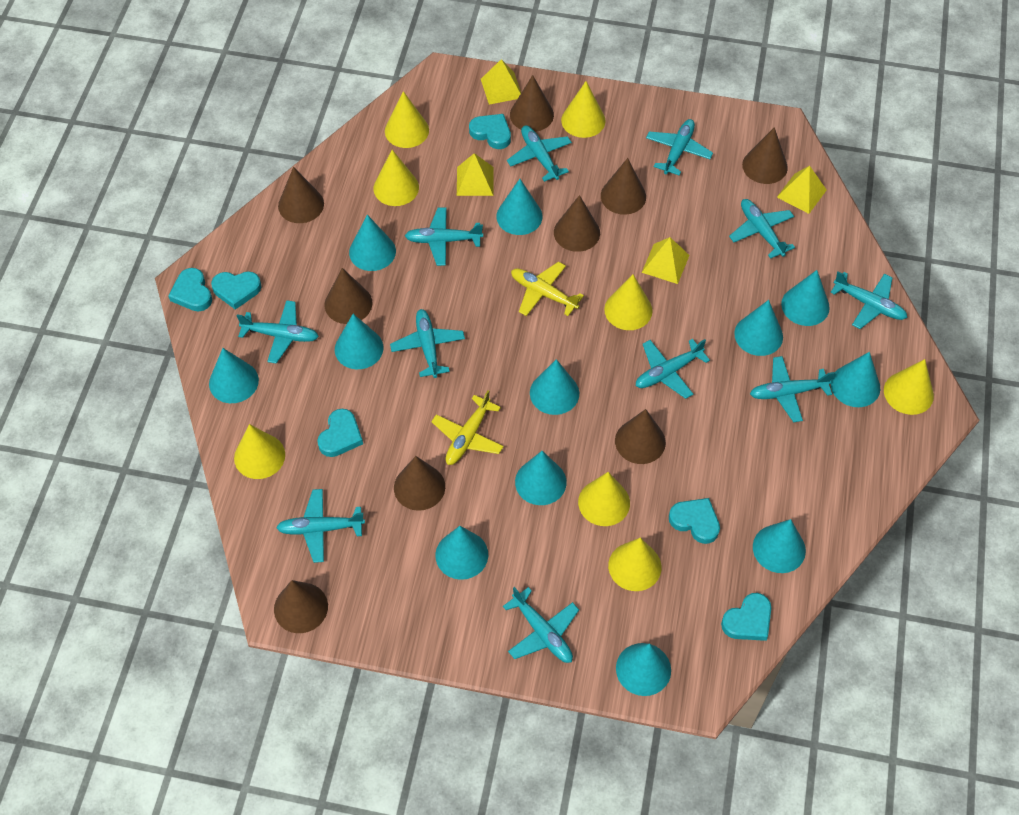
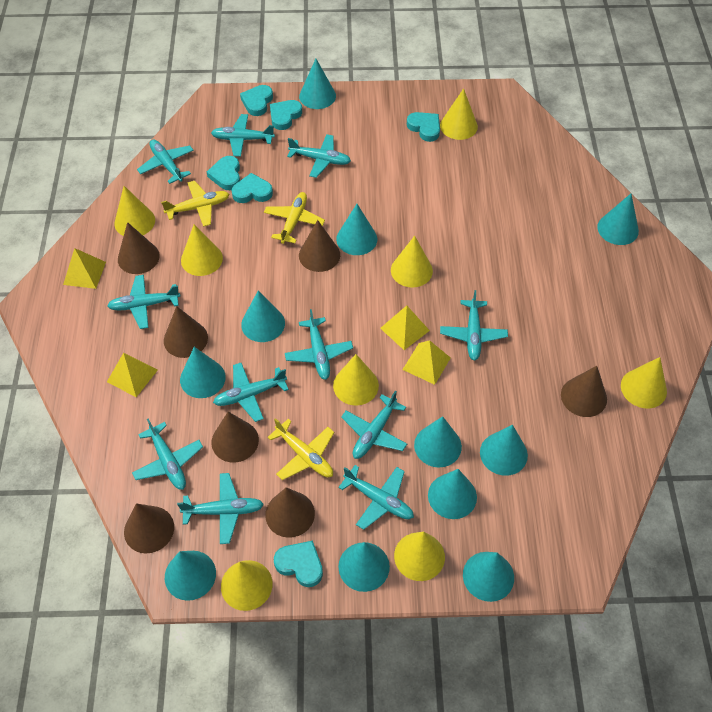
brown cone: [274,580,328,633] [278,167,324,223] [325,268,372,324] [394,456,445,511] [510,75,554,132] [554,195,600,252] [601,158,646,215] [615,409,666,464] [742,127,788,184] = 9 -> [118,222,160,274] [124,503,174,553] [164,306,208,358] [211,412,259,462] [265,487,315,538] [299,220,340,272] [561,366,607,417] = 7
turquoise cone: [209,348,259,403] [335,314,383,369] [349,215,396,271] [435,526,488,580] [496,179,542,235] [515,451,567,505] [530,359,579,415] [616,643,671,696] [734,300,783,356] [753,519,806,573] [781,270,830,326] [831,352,880,407] = 12 -> [165,551,216,601] [180,347,226,398] [241,290,285,342] [299,59,336,109] [336,204,377,255] [338,542,390,592] [414,416,462,467] [428,469,477,519] [463,552,514,602] [480,425,528,476] [597,194,639,245] = 11
yellow plane: [431,390,504,465] [511,262,584,316] = 2 -> [161,181,229,227] [264,192,325,244] [268,418,334,480] = 3

